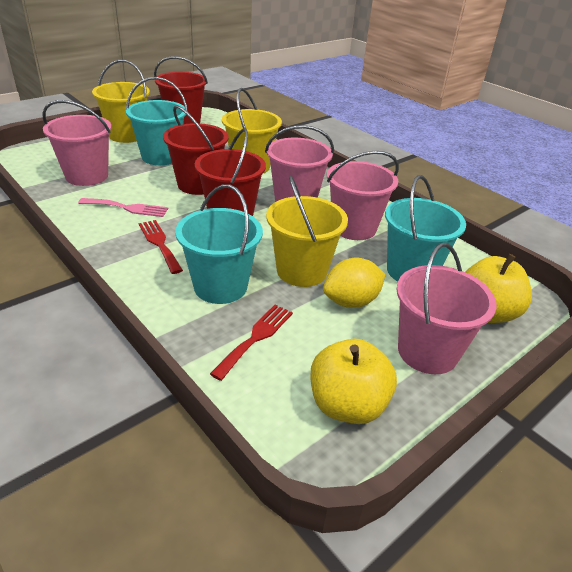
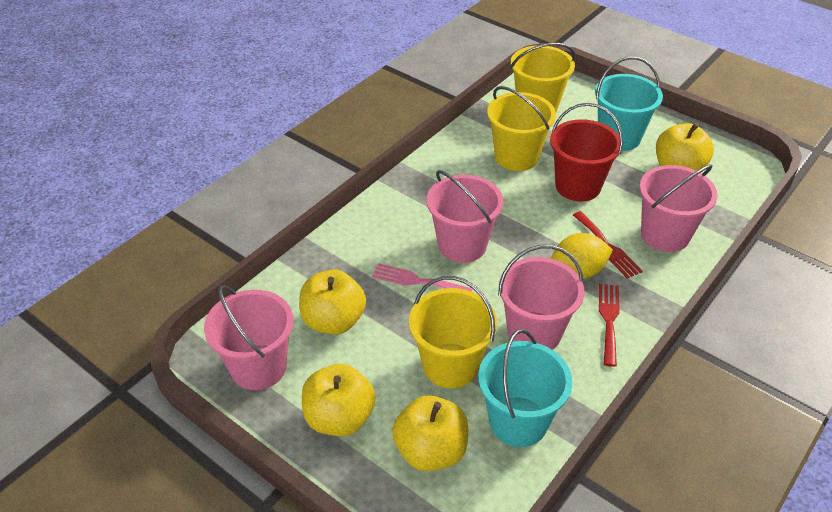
red bucket: [154,56,208,124] [163,105,229,195] [195,128,266,216] = 3 -> [550,103,623,201] = 1
turquoise bucket: [126,77,188,165] [175,184,263,304] [385,175,466,281] = 3 -> [478,329,573,447] [595,57,663,151] = 2
yellow apple: [310,339,397,424] [466,254,532,323] = 2 -> [299,269,366,335] [302,364,376,436] [392,395,468,471] [656,123,714,171] = 4

